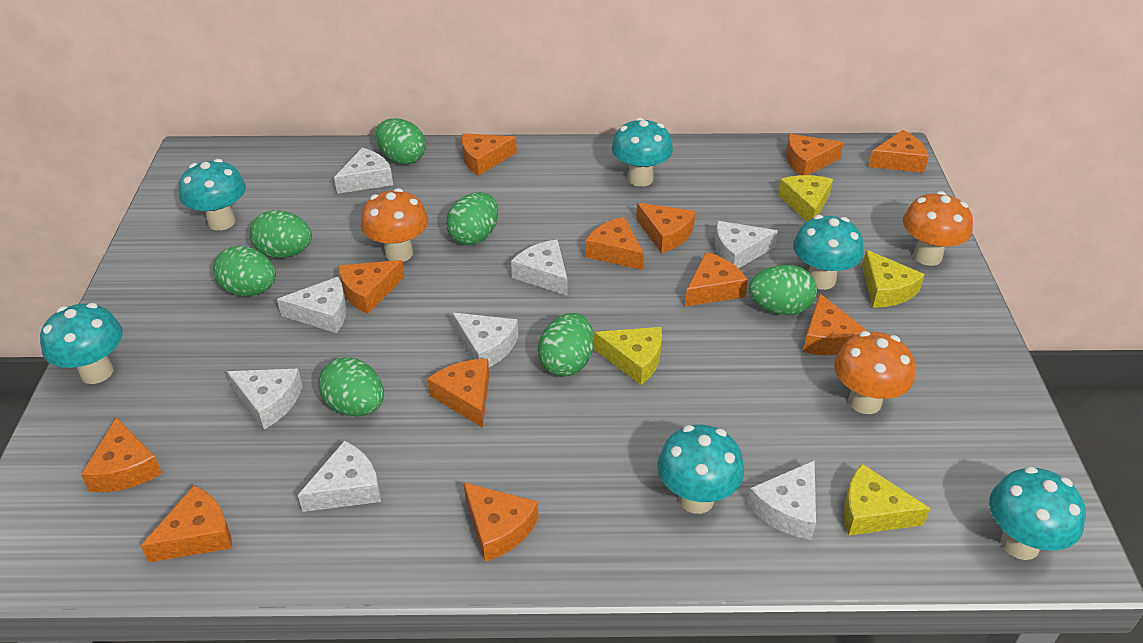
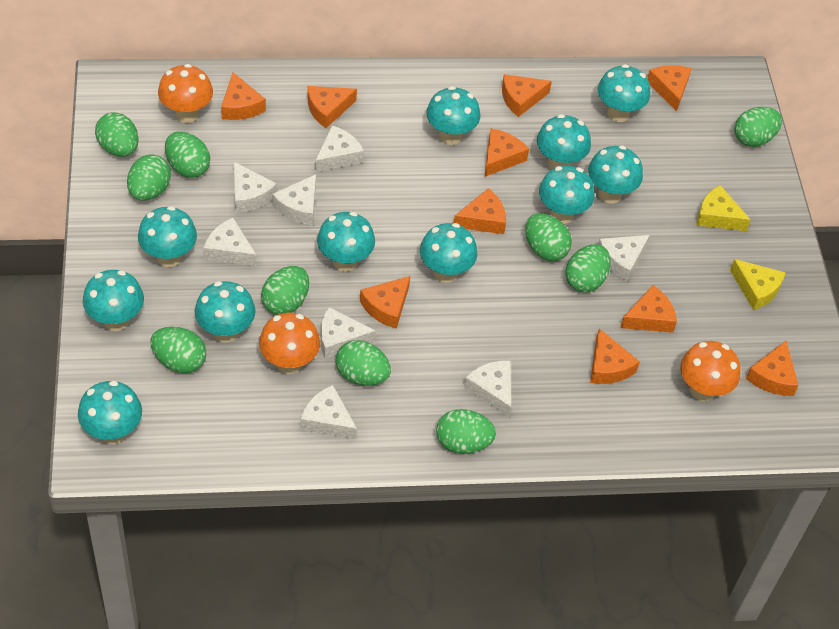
green egg: [213,246,276,296] [249,210,312,258] [318,357,384,416] [376,118,426,164] [446,192,498,245] [538,313,594,376] [749,265,817,315] = 7 -> [95,112,139,157] [127,154,171,201] [151,327,206,373] [165,132,210,178] [261,266,309,315] [336,340,391,386] [436,409,496,454] [525,213,572,261] [565,244,611,292] [734,107,782,147] = 10
orange cheese: [81,417,162,492] [141,485,232,562] [339,260,405,314] [428,359,489,428] [462,133,517,176] [464,483,538,562] [585,217,644,270] [636,203,695,253] [685,252,748,307] [786,134,844,175] [803,294,867,355] [868,130,929,173] = 12 -> [221,72,266,120] [308,86,357,128] [360,276,410,329] [454,188,506,234] [484,128,529,177] [502,74,552,117] [590,328,640,384] [620,285,677,333] [647,65,692,112] [746,341,799,396] = 10
turquoise mushroom: [40,303,123,384] [179,159,246,231] [612,118,673,187] [657,425,744,514] [793,215,864,290] [989,466,1086,560] = 6 -> [78,381,142,444] [83,270,144,331] [138,206,197,267] [195,281,255,343] [317,212,375,272] [420,223,478,283] [426,86,480,145] [537,114,591,170] [539,165,595,224] [588,145,643,204] [598,64,650,122] = 11
yellow cheese: [594,327,662,385] [778,175,833,221] [843,464,930,536] [862,250,925,308] = 4 -> [696,185,751,231] [730,259,786,310] = 2

